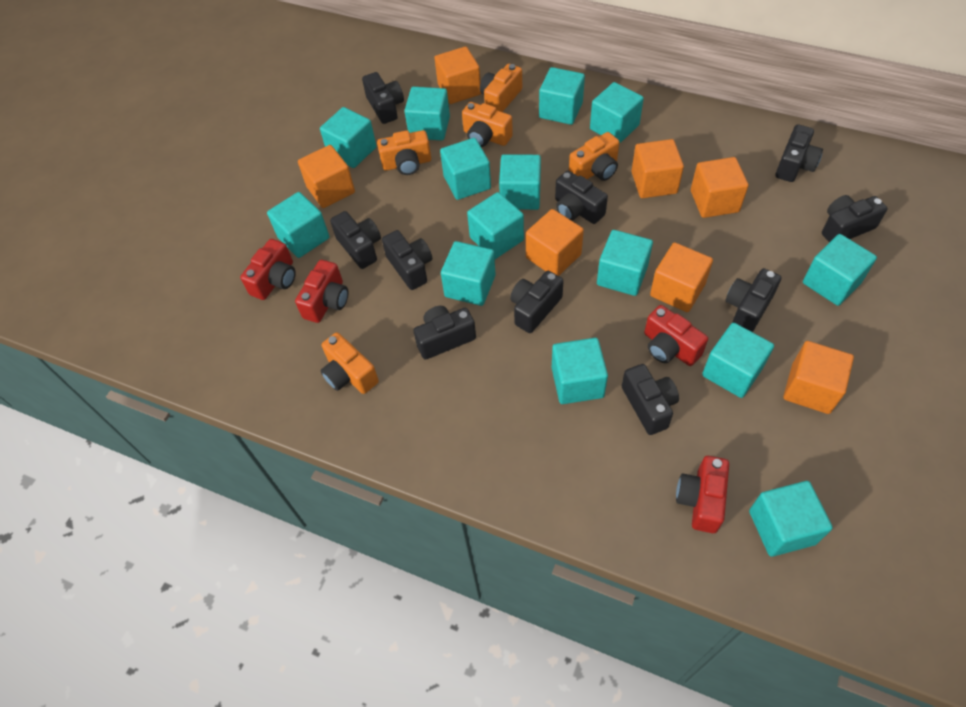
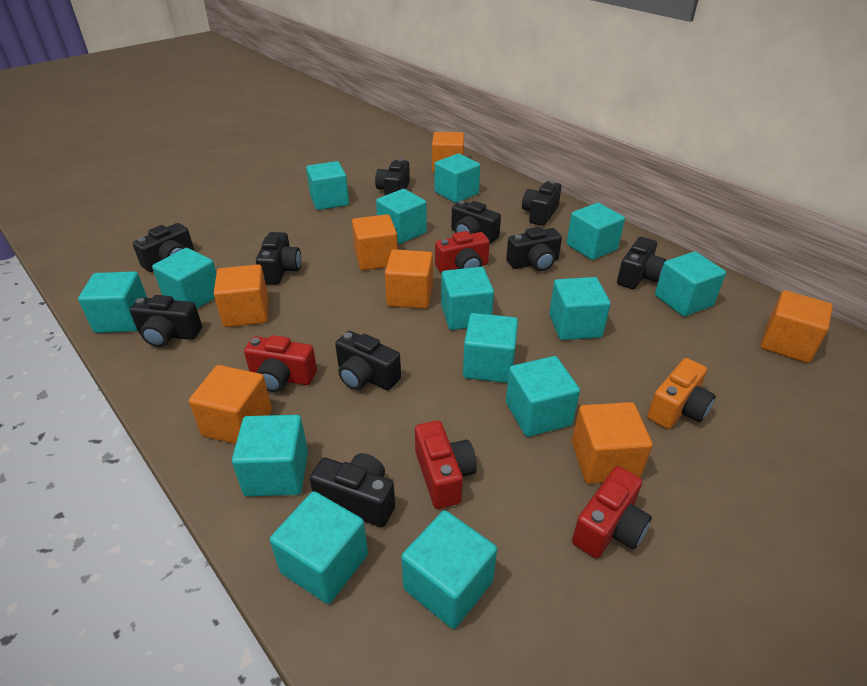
orange camera: [321,332,379,394] [377,130,431,175] [462,102,513,147] [480,64,522,112] [569,132,619,181] = 5 -> [647,358,715,429] = 1

